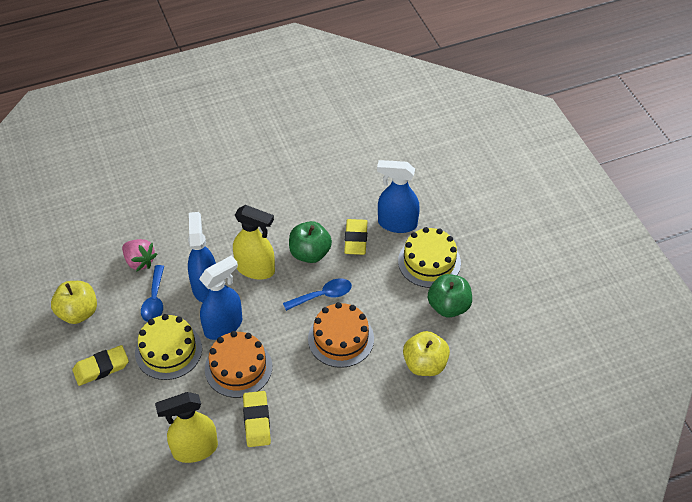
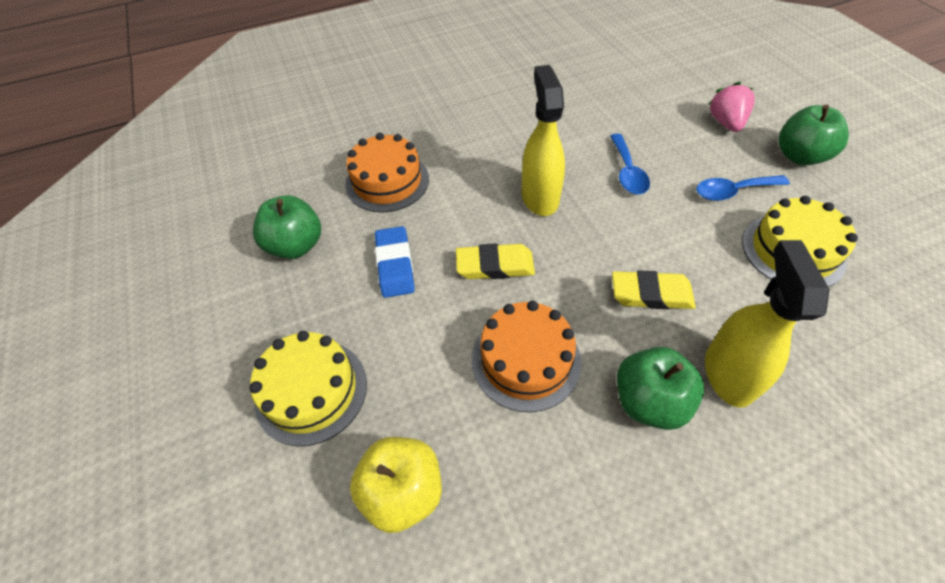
blue eraser: none = 0 -> [375,226,415,298] = 1
blue spray bottle: [188,212,216,302] [199,256,242,340] [377,160,420,233] = 3 -> none = 0
green apple: [289,221,332,263] [428,274,472,317] = 2 -> [253,195,321,259] [617,347,704,430] [779,105,849,166] = 3
yellow apple: [51,281,97,324] [403,331,450,376] = 2 -> [350,437,442,533] = 1
yellow eraser: [72,345,129,386] [243,391,271,447] [344,219,368,255] = 3 -> [456,244,535,279] [612,270,696,309] = 2

